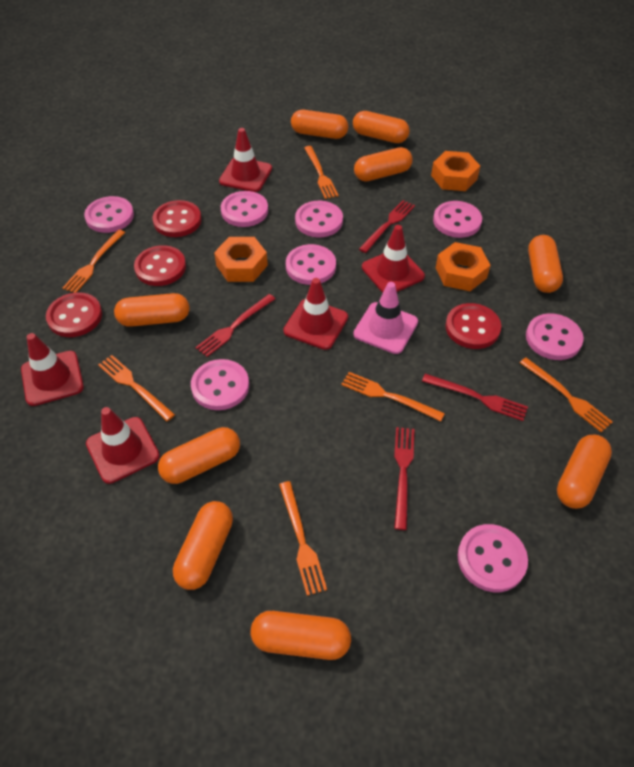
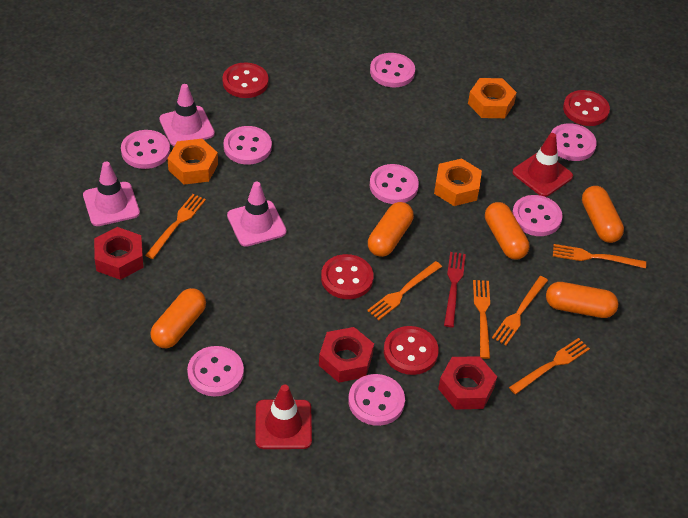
orange capsule: [114,293,189,327] [158,427,240,484] [173,501,233,590] [251,611,351,660] [291,110,348,139] [353,111,410,143] [354,147,413,182] [528,235,563,293] [557,435,612,509] = 9 -> [150,288,206,348] [368,202,414,257] [485,202,529,260] [546,282,618,318] [582,186,624,243] = 5
pink traffic cone: [353,282,418,354] = 1 -> [83,162,140,226] [159,84,215,146] [227,181,287,247] = 3
red fork: [196,294,275,357] [359,200,415,253] [394,427,415,530] [422,374,528,421] = 4 -> [444,252,466,327] = 1
red nut: none = 0 -> [94,227,144,280] [319,327,374,383] [438,356,497,409] = 3
red traffic cone: [21,333,84,406] [86,407,160,484] [219,128,272,192] [283,278,348,350] [362,225,425,293] = 5 -> [255,385,312,449] [512,133,573,197] = 2

